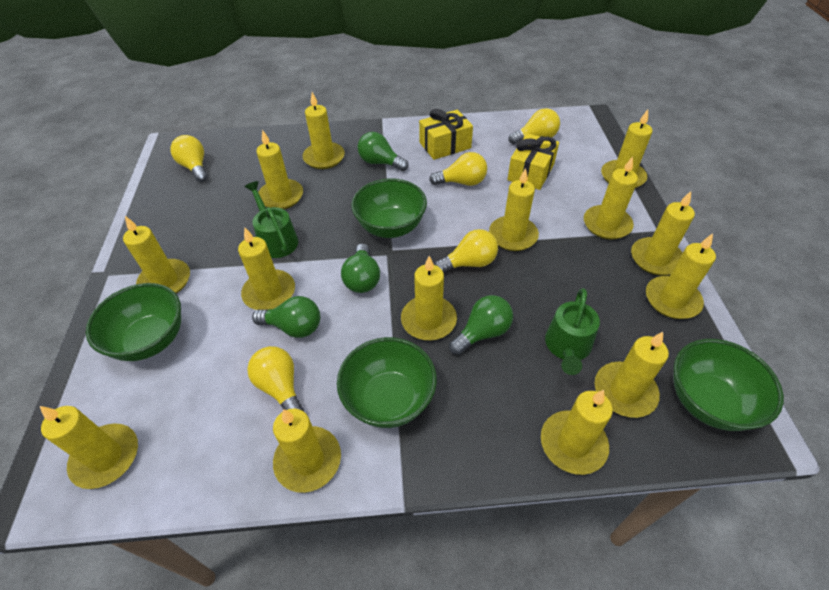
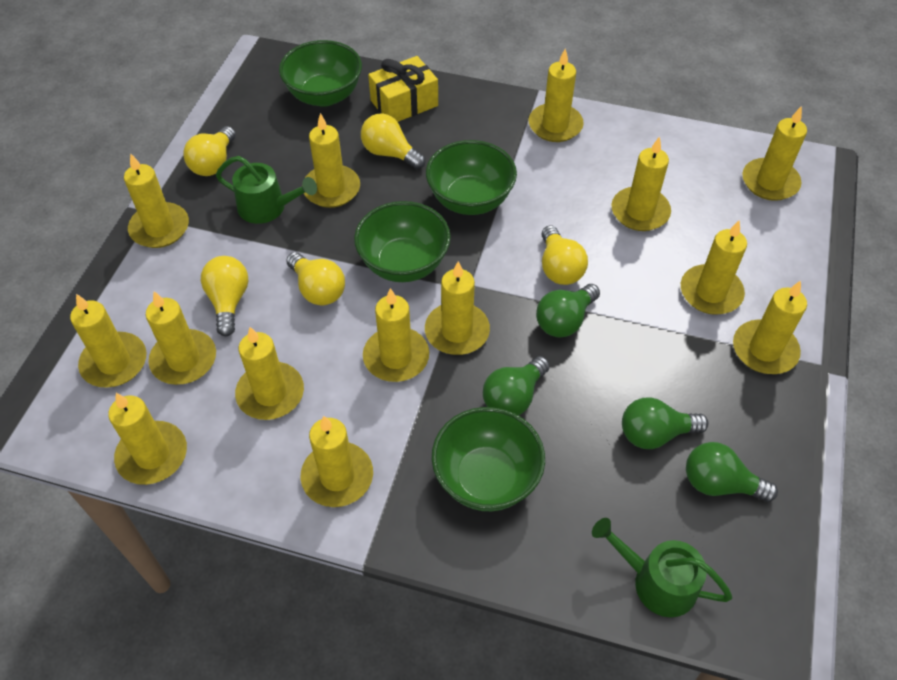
yellow gift: [419,109,473,160] [507,133,559,190] = 2 -> [368,56,438,122] = 1

